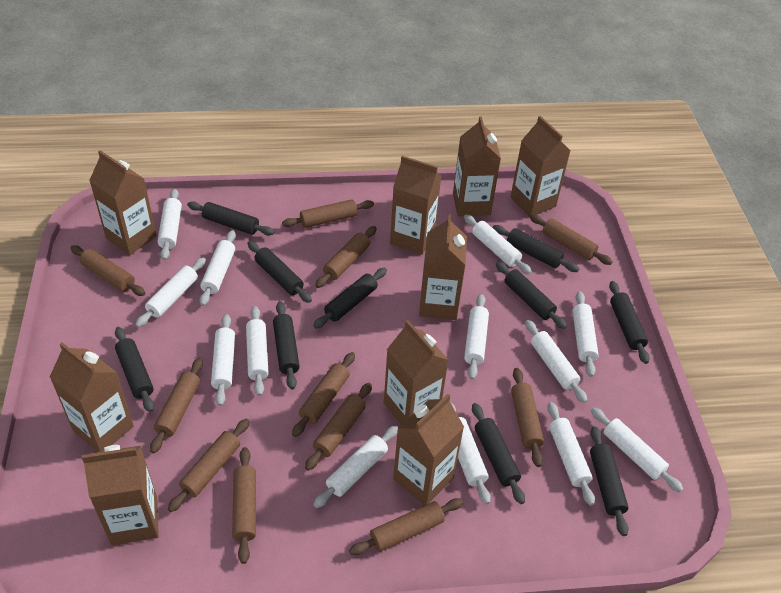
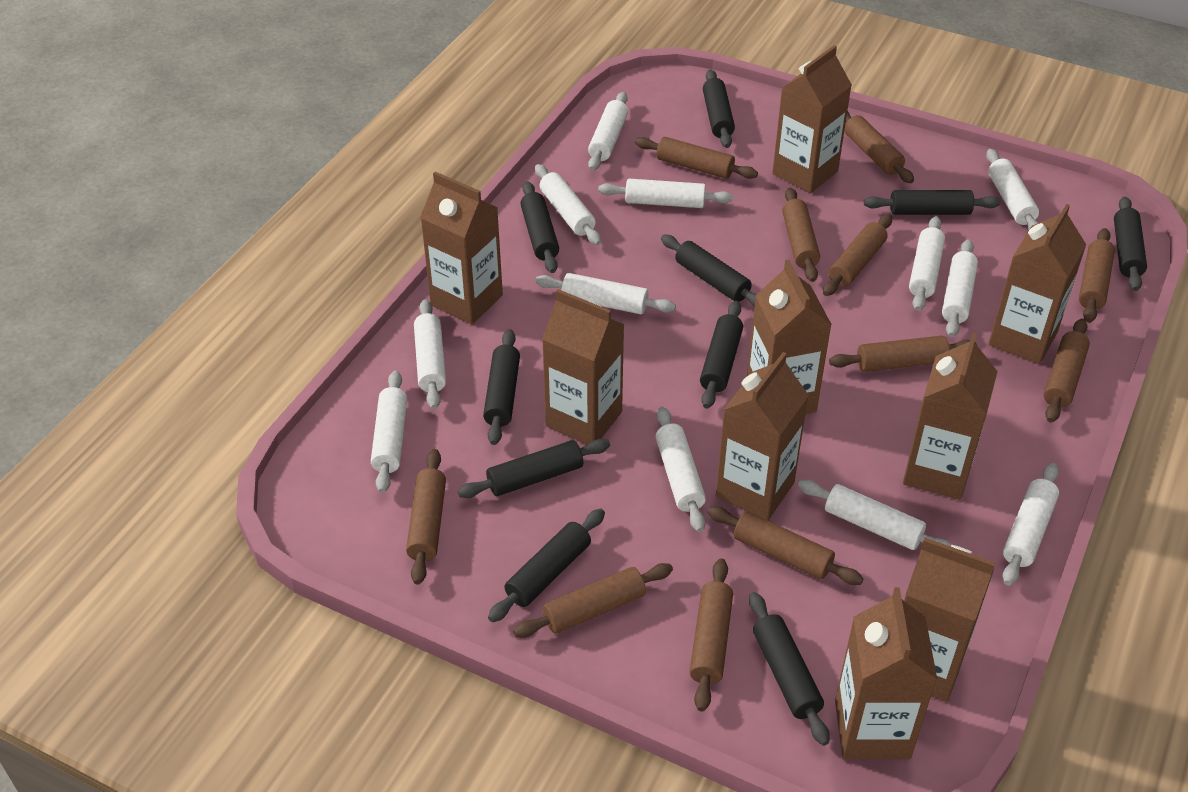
white rolling pin: [135,257,206,327] [158,189,182,260] [199,230,236,306] [211,314,235,406] [246,306,269,396] [313,425,398,508] [450,402,491,505] [464,214,532,275] [464,294,489,380] [525,320,587,403] [547,402,595,506] [572,291,599,377] [591,407,683,492] = 13 -> [371,370,407,493] [414,299,446,409] [535,164,601,245] [535,273,676,314] [588,92,628,171] [598,179,733,208] [655,406,706,532] [798,480,952,550] [909,216,945,311] [942,239,978,337] [986,149,1039,230] [1002,463,1059,586] = 12

